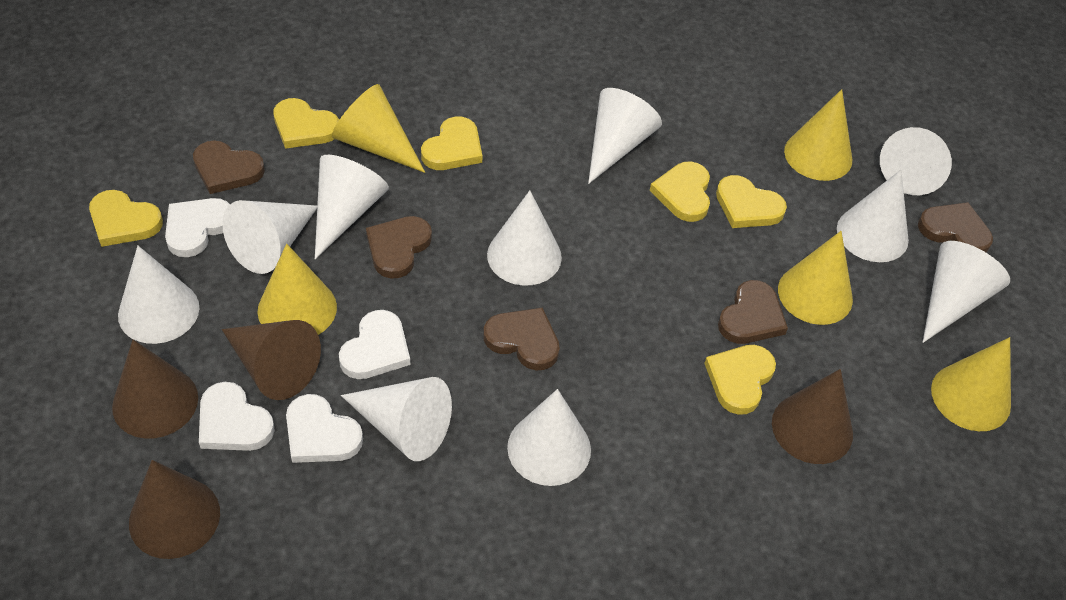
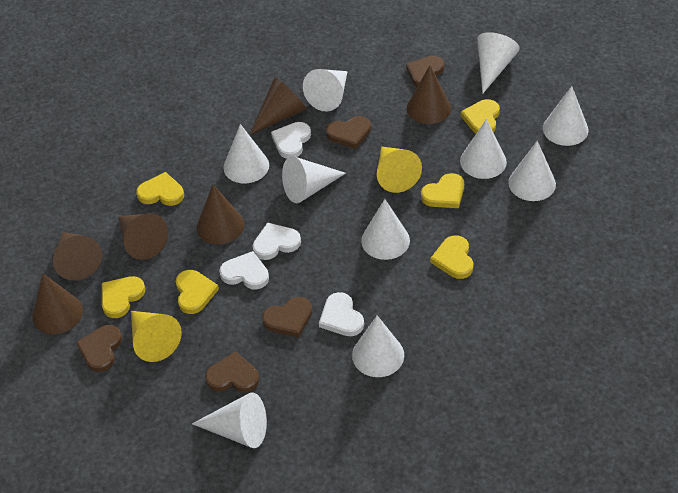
brown cone: [112,340,198,438] [129,460,220,559] [222,320,321,400] [772,369,853,464] = 4 -> [32,274,83,334] [53,232,102,281] [119,213,168,260] [197,185,244,244] [250,78,306,135] [407,65,451,124] = 6
yellow cone: [257,244,337,335] [332,84,425,173] [778,231,853,325] [784,89,852,181] [931,337,1011,431] = 5 -> [131,311,182,362] [377,147,422,193] = 2

